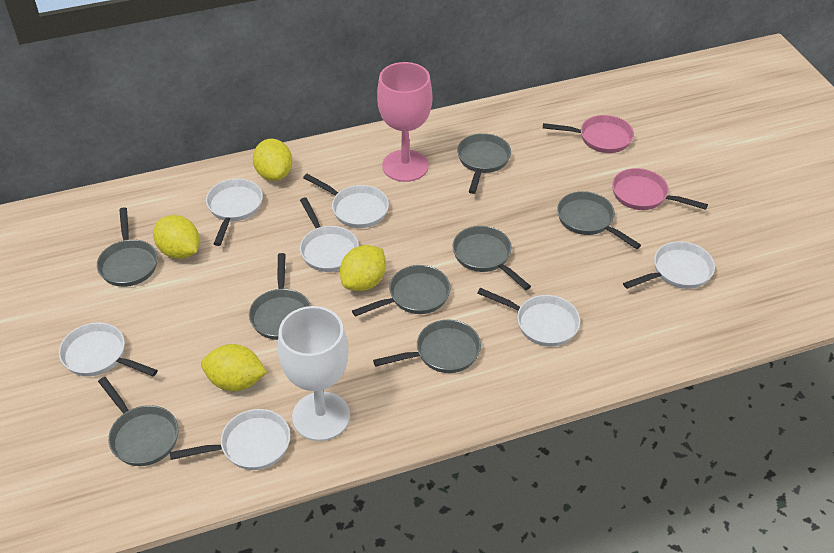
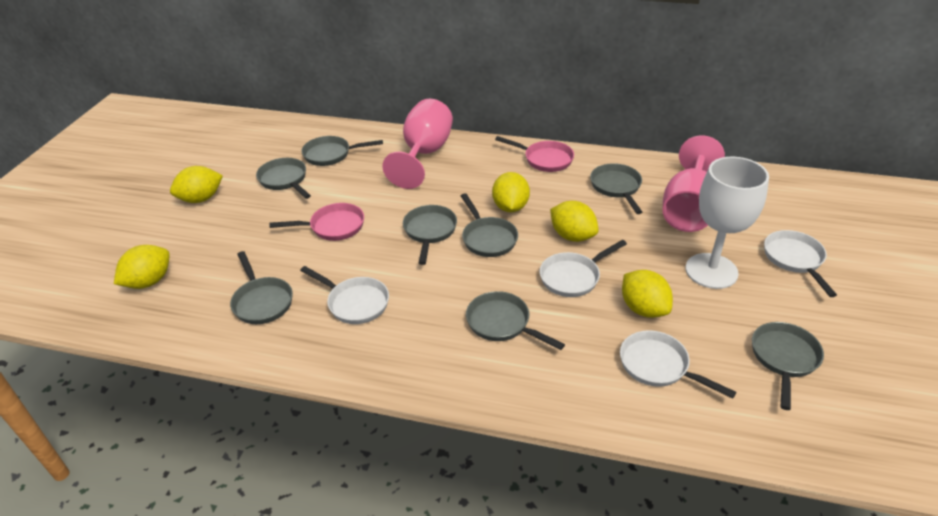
pink goblet: [377,62,432,182] = 1 -> [382,99,453,189] [663,135,725,232] = 2
white pan: [59,323,158,377] [170,409,290,470] [206,179,263,246] [300,197,359,272] [303,174,389,228] [477,288,580,347] [623,241,715,289] = 7 -> [300,266,389,324] [540,240,627,297] [620,330,737,399] [764,230,837,297] = 4
yellow lemon: [153,215,200,259] [201,344,267,391] [253,139,292,181] [340,245,386,291] = 4 -> [114,245,170,289] [170,166,223,203] [492,172,530,212] [550,201,599,242] [622,270,673,318] = 5

